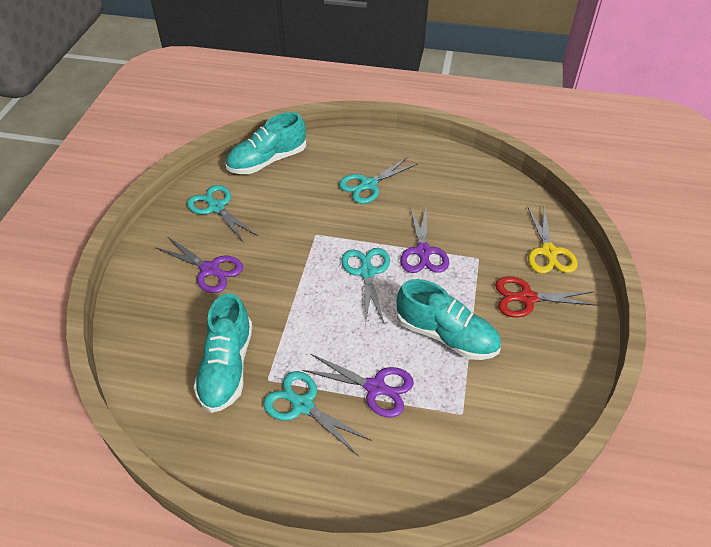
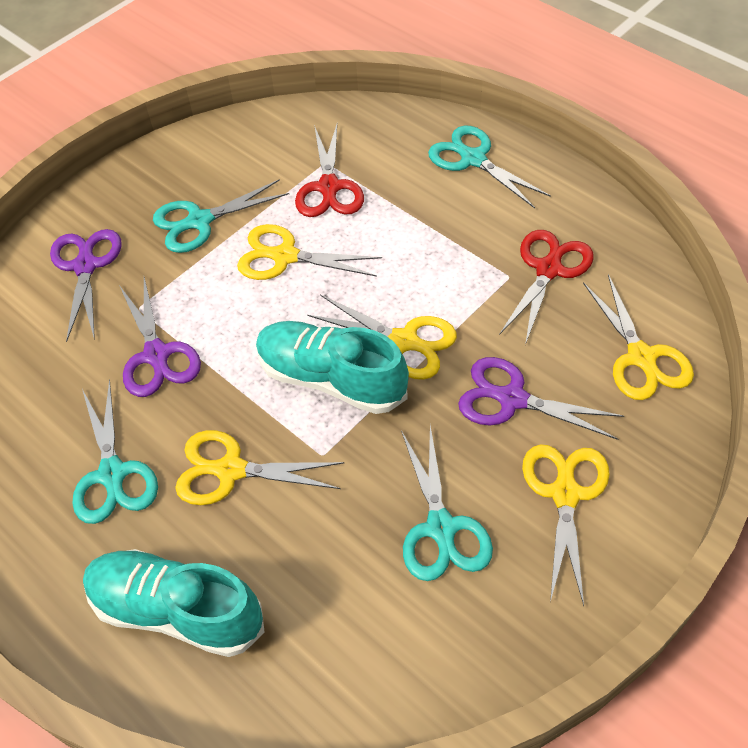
red scissors: [495,276,599,318] = 1 -> [295,124,364,217] [499,230,594,345] = 2
turquoise shoe: [193,293,252,413] [226,112,306,174] [396,279,501,360] = 3 -> [83,549,265,657] [256,321,409,414] = 2
yellow scissors: [528,207,578,273] = 1 -> [175,430,344,505] [237,224,382,280] [307,294,457,380] [522,444,610,606] [583,274,694,400] = 5

